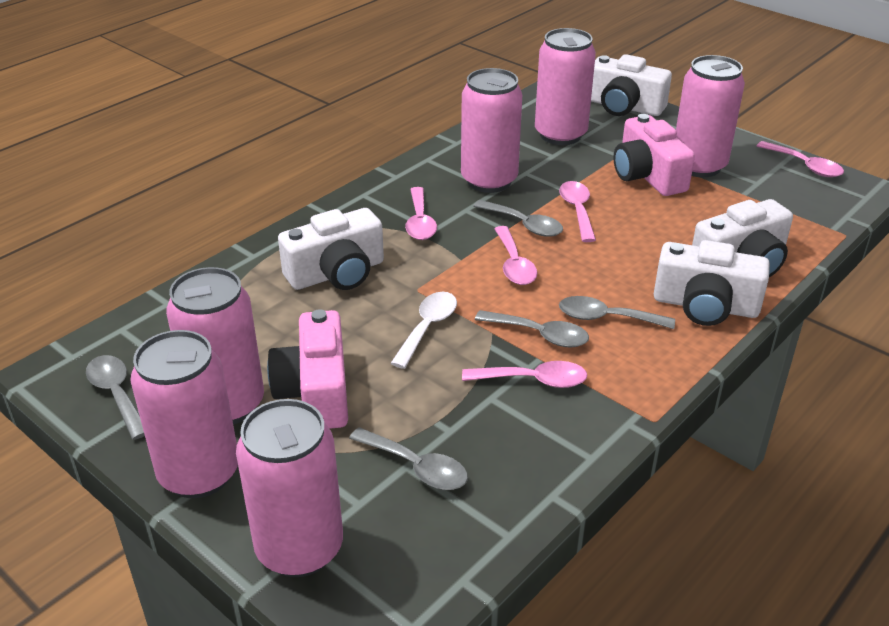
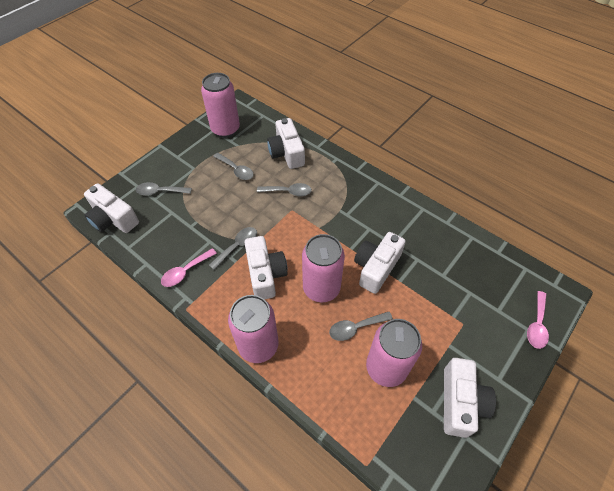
pink camera: [267,309,348,429] [613,114,695,196] = 2 -> none = 0
pink can: [130,330,238,498] [166,267,264,425] [236,399,343,577] [461,68,522,193] [535,28,596,145] [676,55,745,177] = 6 -> [201,73,240,138] [228,295,279,363] [302,234,345,302] [366,319,422,387] = 4
pink spoon: [405,187,437,240] [462,361,587,388] [494,226,537,285] [559,181,596,242] [757,141,844,177] = 5 -> [161,248,217,287] [527,291,549,349] = 2
white camera: [278,208,384,290] [591,54,672,116] [654,240,770,326] [692,199,793,277] = 4 -> [84,183,139,233] [244,236,288,299] [267,118,305,169] [354,232,406,294] [444,358,496,438] = 5
white spoon: [391,292,457,369] = 1 -> none = 0

